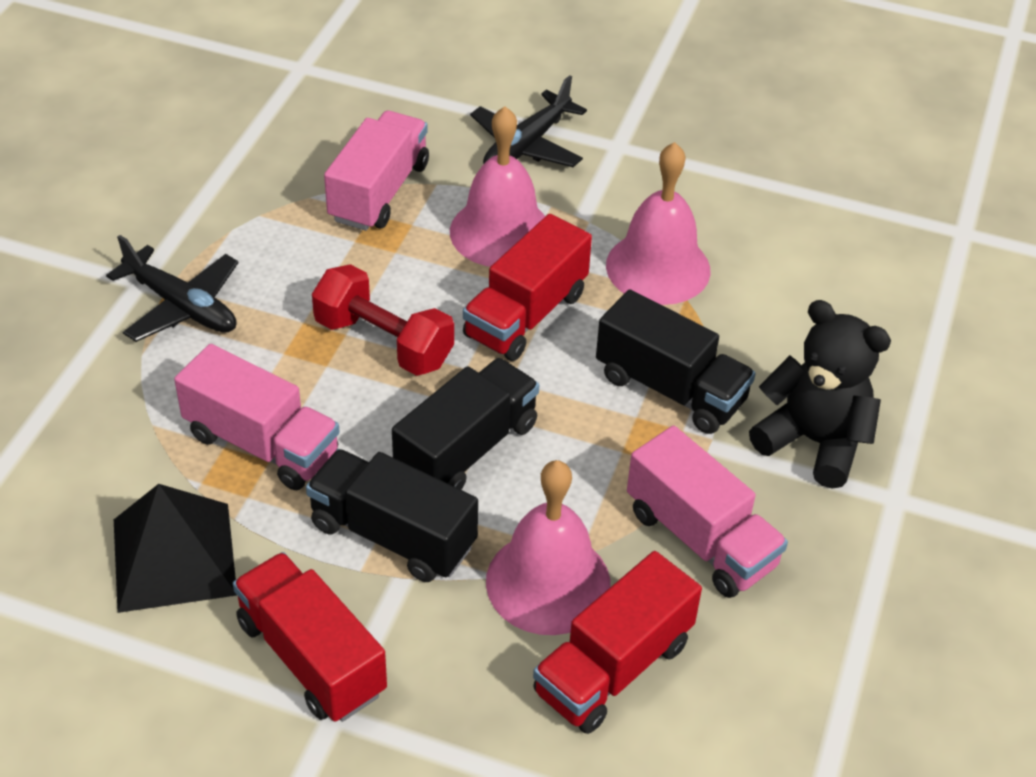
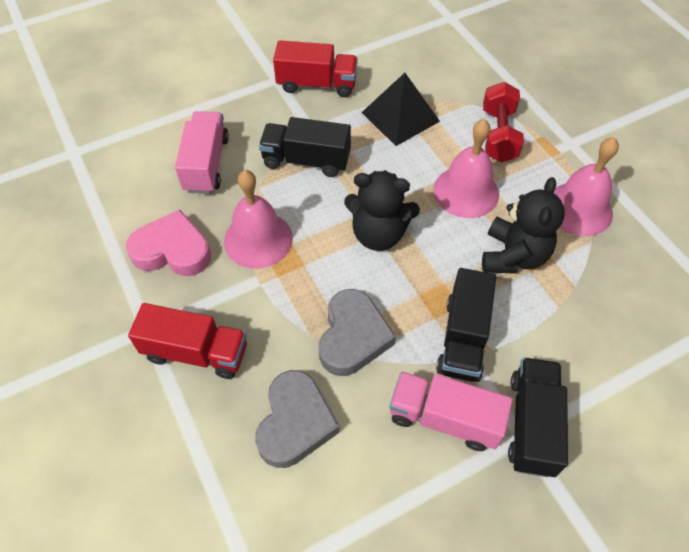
black plane: [106,235,239,342] [470,75,587,167] = 2 -> none = 0
black teddy bear: [749,300,891,489] = 1 -> [344,170,420,251] [482,177,565,274] = 2
grey heart: none = 0 -> [255,370,340,468] [319,289,396,376] = 2
pink heart: none = 0 -> [126,210,211,276] = 1
pink truck: [174,344,340,490] [324,111,429,231] [627,426,788,598] = 3 -> [175,111,229,194] [389,372,513,451] = 2
red truck: [233,552,387,722] [463,214,592,361] [533,551,702,734] = 3 -> [128,303,247,379] [273,40,358,97] = 2

